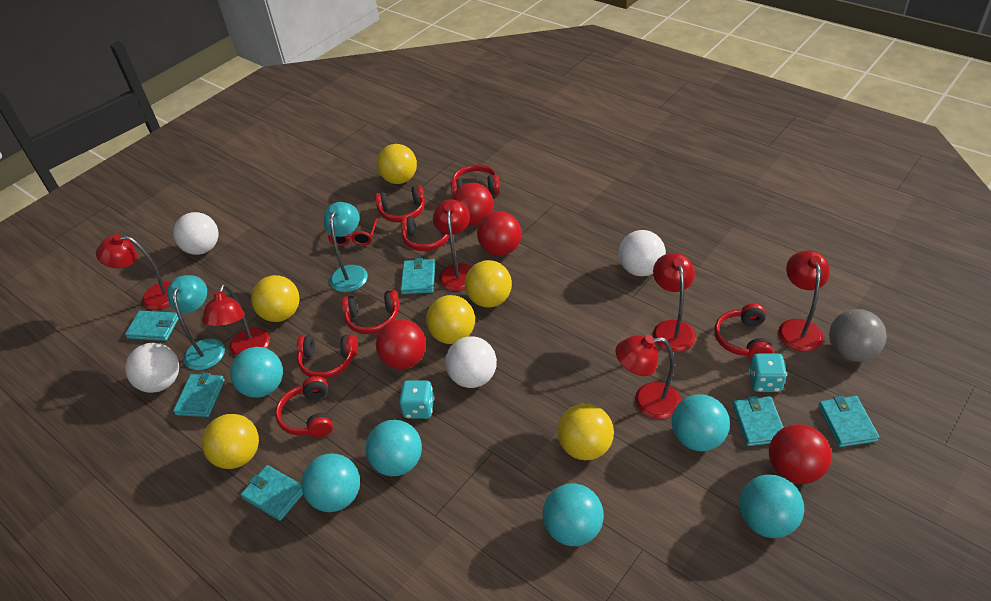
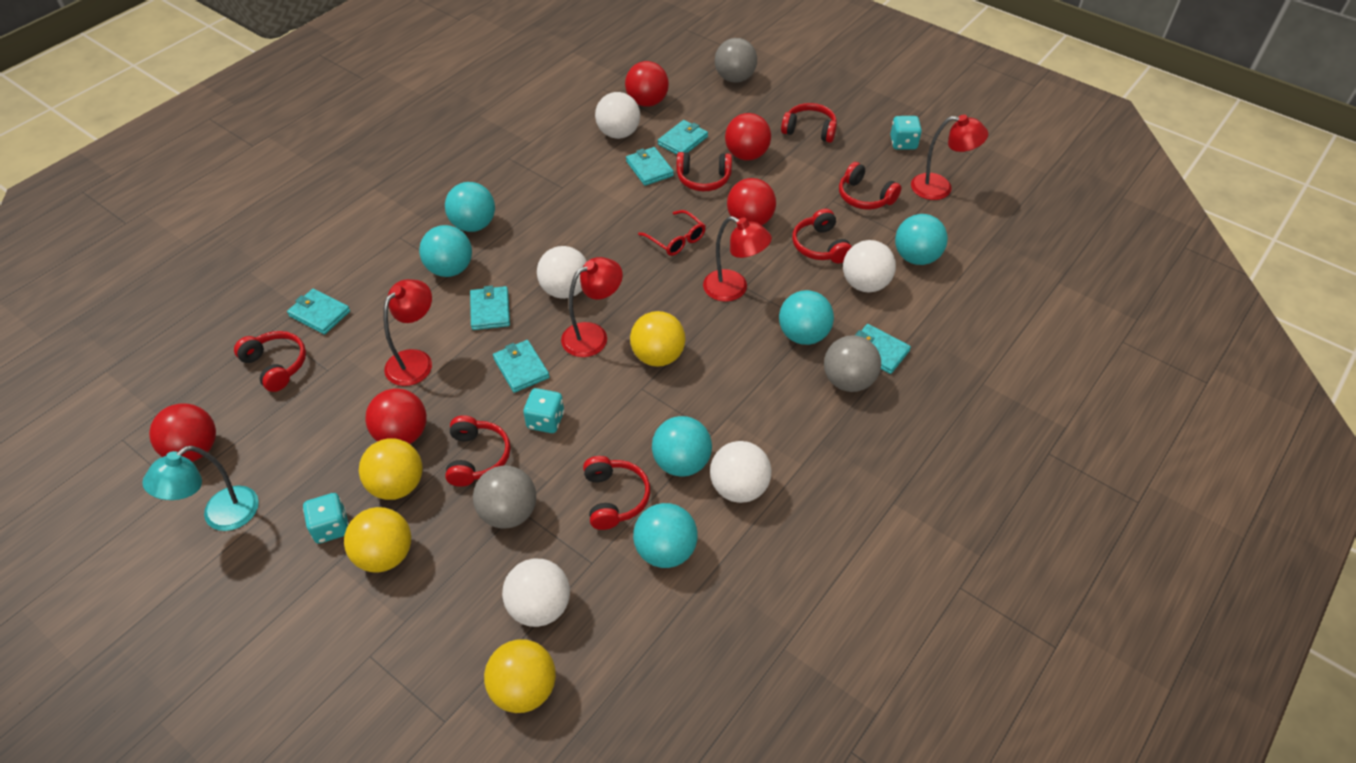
grey ball: [829,309,887,362] = 1 -> [473,465,536,529] [715,38,757,83] [824,335,881,392] = 3
red ball: [376,319,426,369] [452,183,494,226] [477,211,522,256] [769,424,832,484] = 4 -> [149,403,216,462] [365,388,427,444] [625,61,669,107] [725,113,771,160] [727,178,776,225] = 5
red lamp: [96,234,171,310] [202,284,270,357] [433,199,472,291] [615,335,681,419] [653,253,696,352] [778,250,830,352] = 6 -> [383,279,432,386] [561,257,623,357] [703,216,772,302] [911,115,988,200] = 4
turquoise dice: [399,380,434,419] [749,353,787,392] = 2 -> [303,493,349,544] [523,388,564,433] [890,116,922,150] = 3
turquoise lamp: [167,275,225,370] [323,202,368,292] = 2 -> [142,446,259,531] = 1
white ball: [125,343,179,393] [173,212,219,255] [445,336,497,388] [618,230,666,276] = 4 -> [502,559,570,627] [537,246,587,299] [595,92,640,139] [710,441,771,503] [843,240,896,293] = 5
yellow ball: [202,414,259,469] [251,275,300,322] [377,144,417,184] [426,295,475,344] [465,260,512,308] [557,404,614,460] = 6 -> [344,507,411,572] [359,438,423,500] [484,639,556,713] [630,311,686,367] = 4

